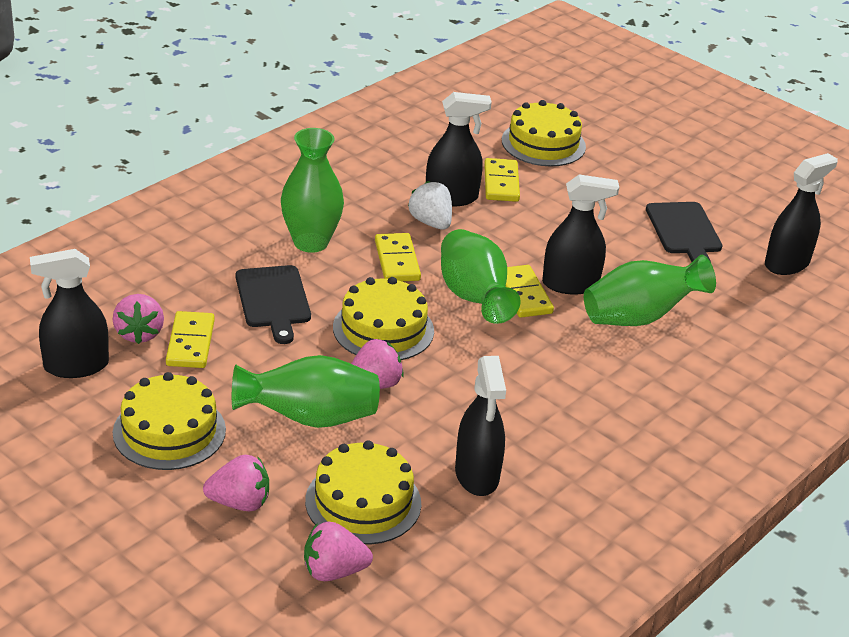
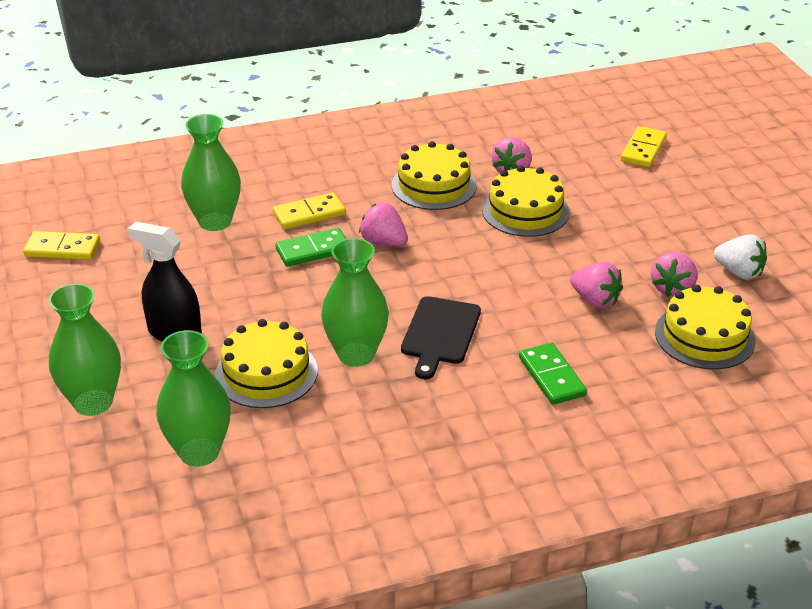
black cutting board: [236,265,311,344] [646,202,722,262] = 2 -> [401,296,481,379] = 1
black spray bottle: [30,249,109,378] [426,92,492,207] [455,356,506,496] [542,175,619,294] [765,153,838,275] = 5 -> [128,221,202,342] = 1
green domino: none = 0 -> [275,228,346,267] [519,343,587,405] = 2
yellow domino: [166,311,215,368] [375,233,421,281] [484,158,520,202] [506,265,554,318] = 4 -> [23,231,100,260] [273,193,346,229] [621,126,667,167] = 3

